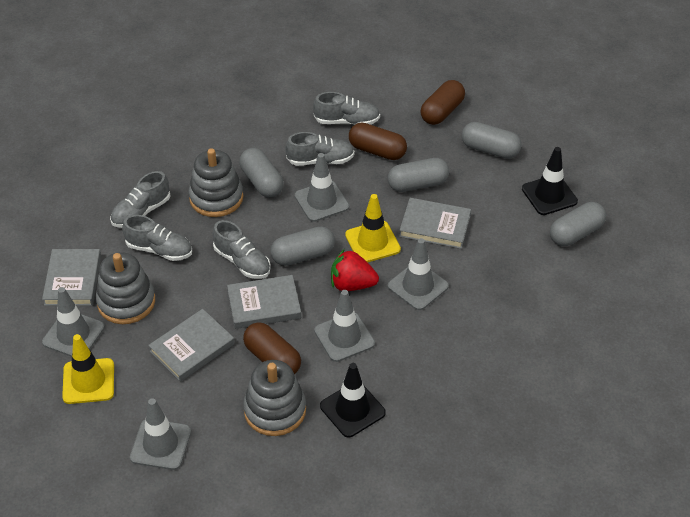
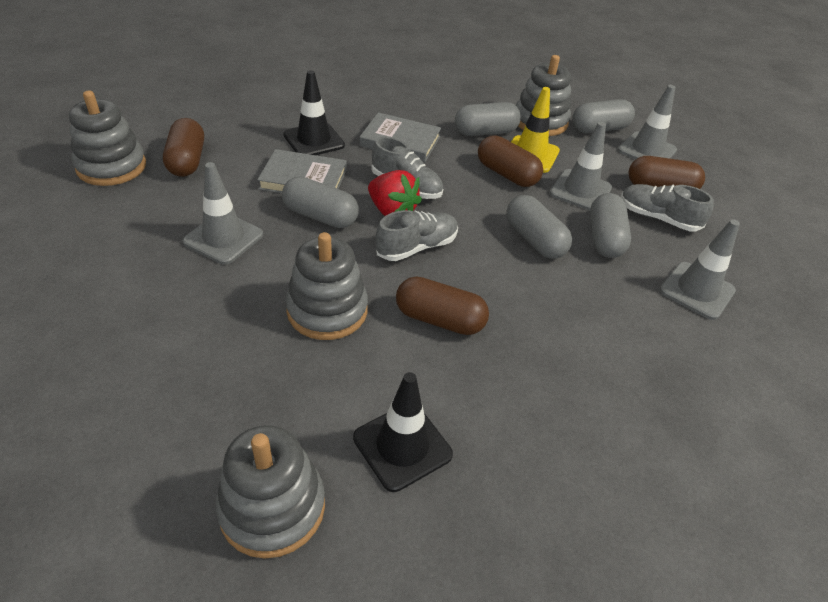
brown capsule: [243,322,301,374] [349,123,407,160] [420,80,465,125] = 3 -> [163,118,204,177] [396,277,489,335] [478,135,543,187] [628,156,705,189] = 4
grey book: [42,249,101,306] [148,309,235,382] [227,275,301,329] [399,198,471,249] = 4 -> [257,149,347,193] [360,112,441,162] = 2
grey shoe: [110,171,170,228] [122,215,192,261] [212,220,271,279] [286,132,355,166] [313,92,380,125] = 5 -> [372,137,443,199] [375,210,458,261] [621,184,714,232] = 3
grey stacking toy: [96,252,155,324] [189,148,243,217] [243,360,306,436] = 3 -> [69,91,146,186] [216,425,325,559] [285,232,368,340] [516,55,571,136] = 4
grey traffic cone: [42,287,105,357] [130,398,191,470] [295,153,349,222] [314,290,375,362] [388,238,449,310] = 5 -> [183,162,263,265] [550,122,612,211] [618,85,677,160] [660,219,740,320] = 4
yellow traffic cone: [62,334,114,404] [345,194,401,263] = 2 -> [511,87,560,173] = 1

